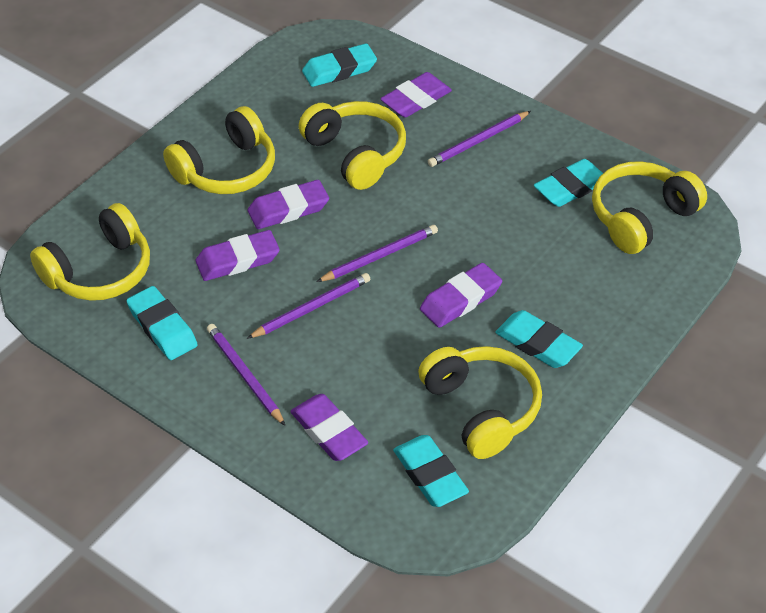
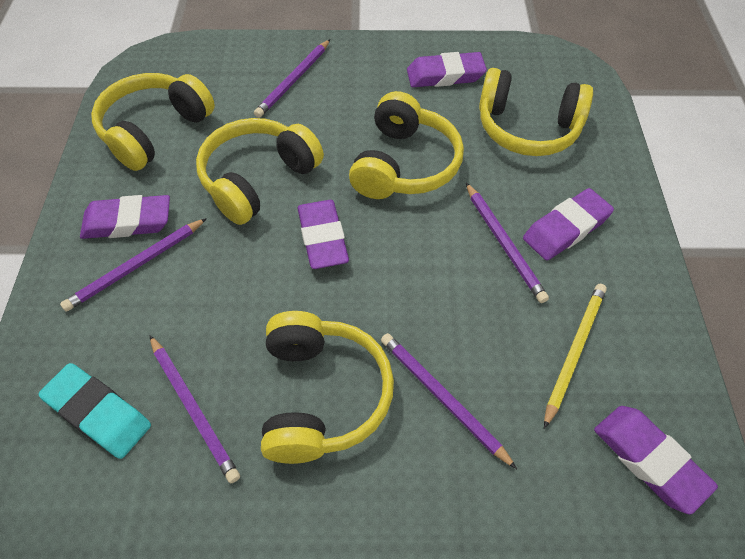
purple pencil: [207,324,285,426] [247,273,370,339] [317,225,438,282] [428,111,531,167] = 4 -> [60,218,207,312] [149,335,240,483] [254,39,330,118] [381,333,517,469] [466,183,549,303] = 5
turquoise eraser: [127,286,198,360] [302,43,377,87] [393,435,469,507] [495,310,583,368] [534,159,603,207] = 5 -> [39,363,151,459] = 1
yellow pencil: none = 0 -> [544,284,607,429] = 1

